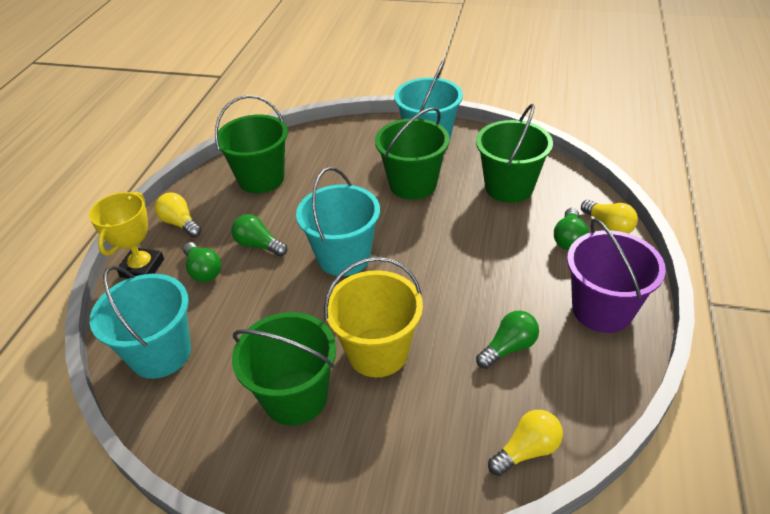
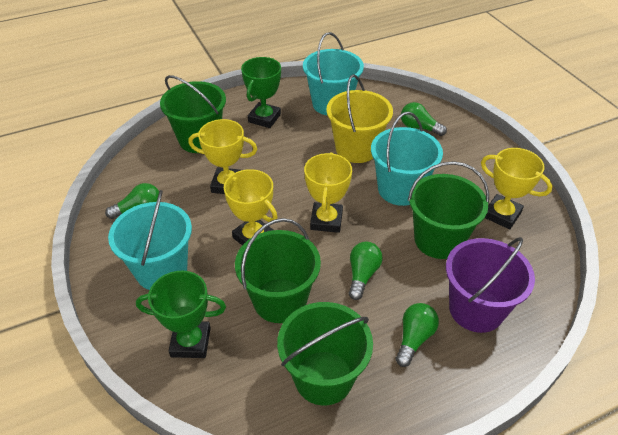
green trophy: none = 0 -> [136,271,226,358] [241,57,281,128] = 2
yellow light bulb: [155,193,201,238] [488,410,563,476] [581,200,638,234] = 3 -> none = 0
yellow trophy: [89,192,164,279] = 1 -> [189,119,257,194] [224,169,278,245] [304,152,352,233] [481,148,552,229] = 4

